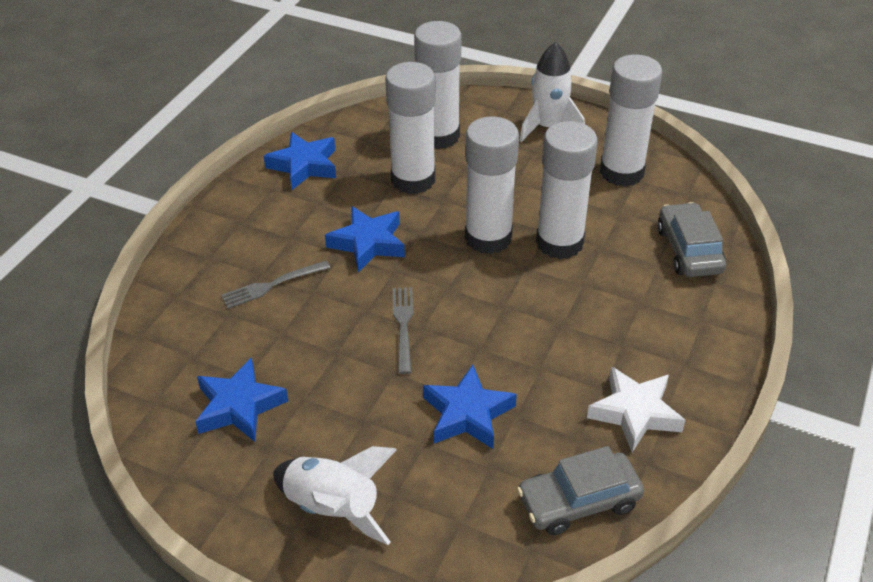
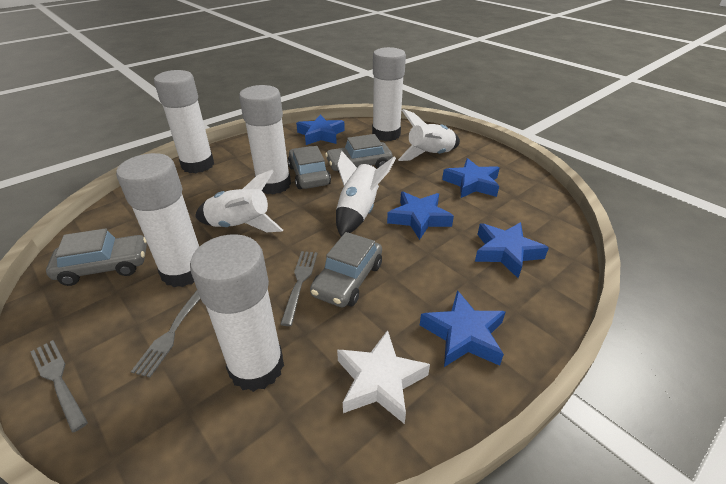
blue star: [195,357,288,442] [264,132,336,190] [325,206,405,272] [423,365,517,449] = 4 -> [296,115,345,145] [387,191,454,240] [420,290,506,367] [442,158,500,198] [475,222,549,278] = 5
grey car: [517,446,644,535] [657,202,726,277] = 2 -> [46,228,147,286] [288,146,331,189] [310,232,382,307] [325,134,393,172] = 4
grey fork: [221,261,330,309] [393,287,413,374] = 2 -> [30,340,88,433] [131,290,201,377] [280,251,318,326] = 3
white rocket: [273,446,397,545] [519,42,585,142] = 2 -> [195,170,283,232] [336,151,396,236] [398,109,460,161] = 3

